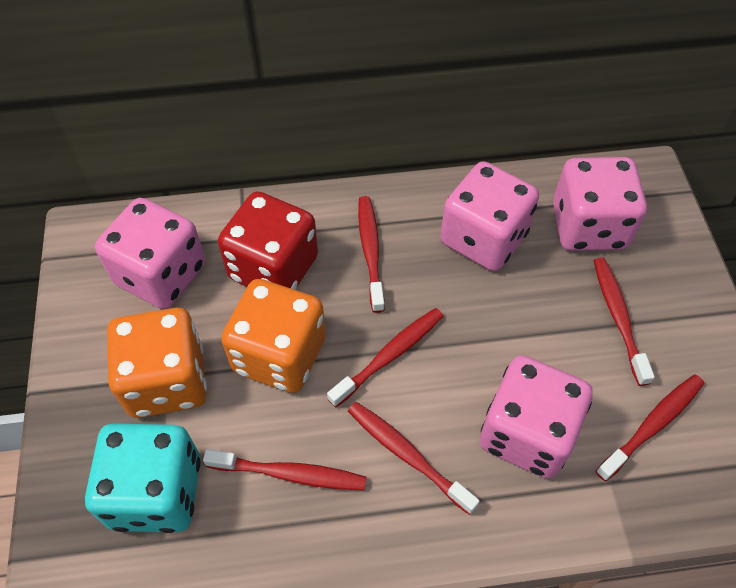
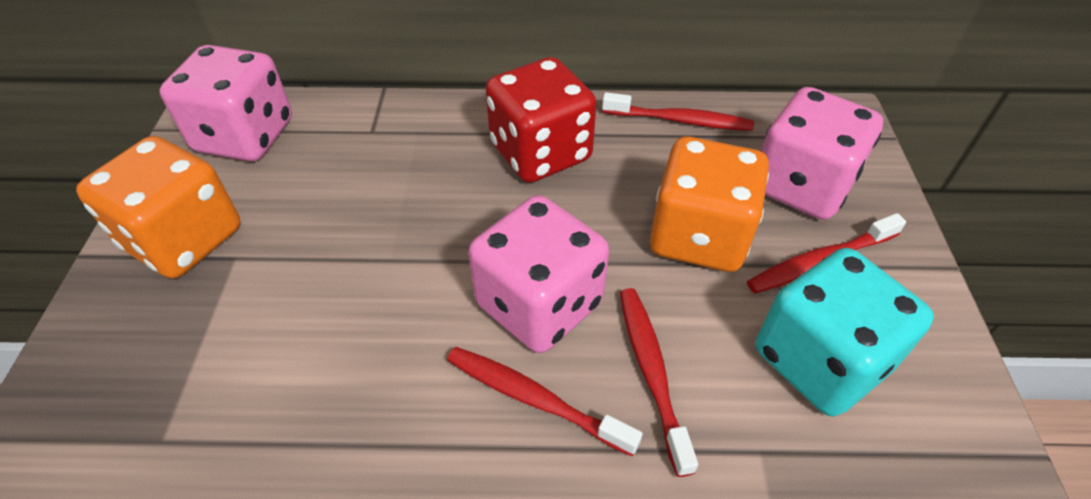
pink dice: [95,198,205,309] [440,161,539,271] [480,355,593,479] [553,157,647,251] = 4 -> [160,45,292,161] [468,195,609,353] [761,87,884,220] = 3
red toothbrush: [203,449,367,490] [327,308,443,407] [348,402,480,515] [358,196,385,313] [594,257,655,386] [596,375,704,481] = 6 -> [447,347,643,456] [602,92,754,131] [620,288,698,477] [747,213,906,294] = 4

